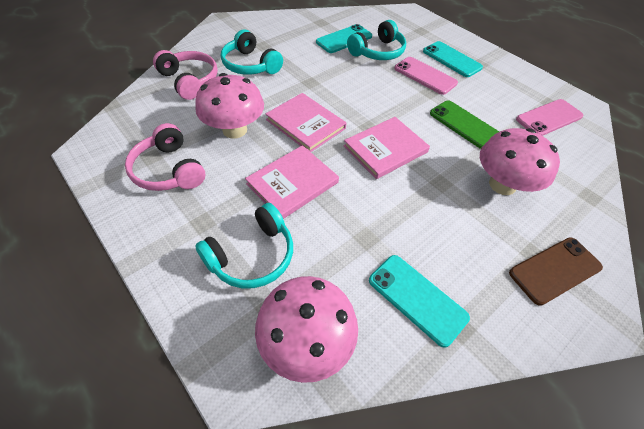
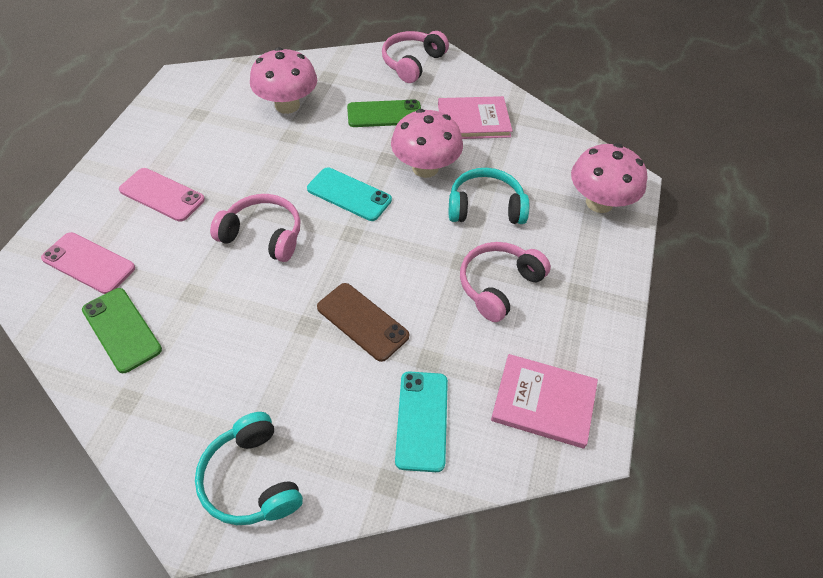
green phone: [430,100,499,149] = 1 -> [82,288,162,373] [347,99,421,127] = 2
pink book: [245,145,339,219] [266,93,346,152] [344,117,430,179] = 3 -> [438,96,512,139] [491,354,598,449] = 2
pink headphones: [125,123,205,191] [153,50,218,100] = 2 -> [210,194,301,262] [382,31,449,83] [460,242,551,322] = 3
turquoise headphones: [195,203,293,288] [221,29,283,75] [347,20,406,60] = 3 -> [195,412,303,525] [449,168,529,224] = 2
turquoise phone: [316,24,372,53] [369,255,470,348] [423,41,483,77] = 3 -> [307,167,392,221] [395,371,448,472] = 2

